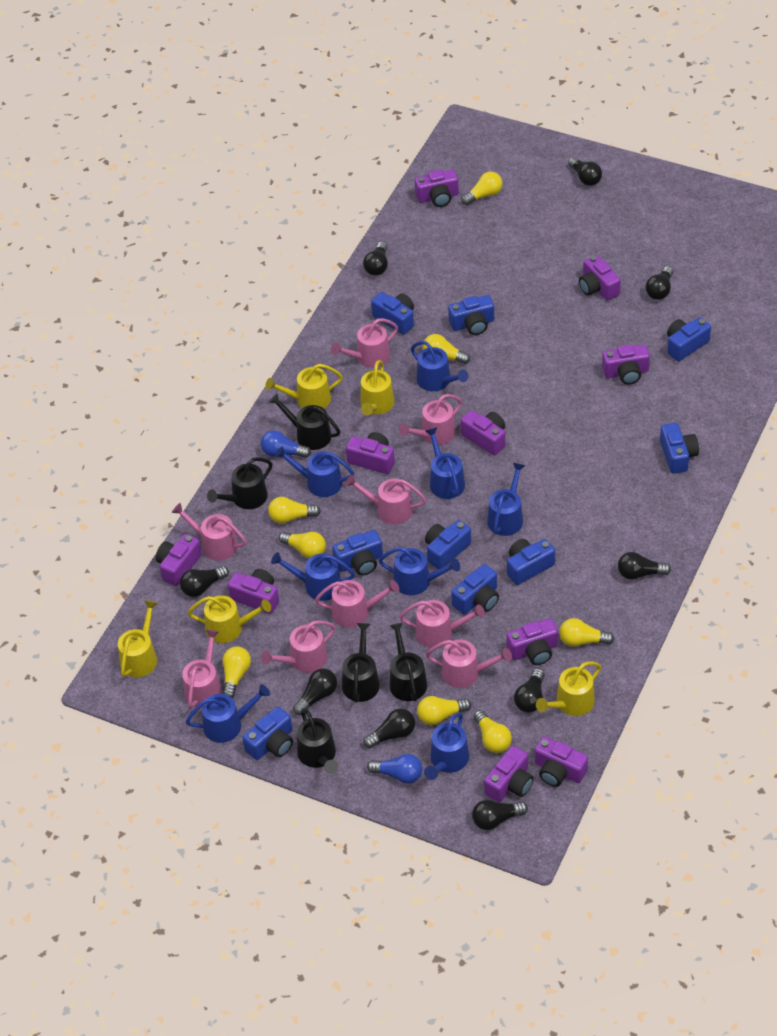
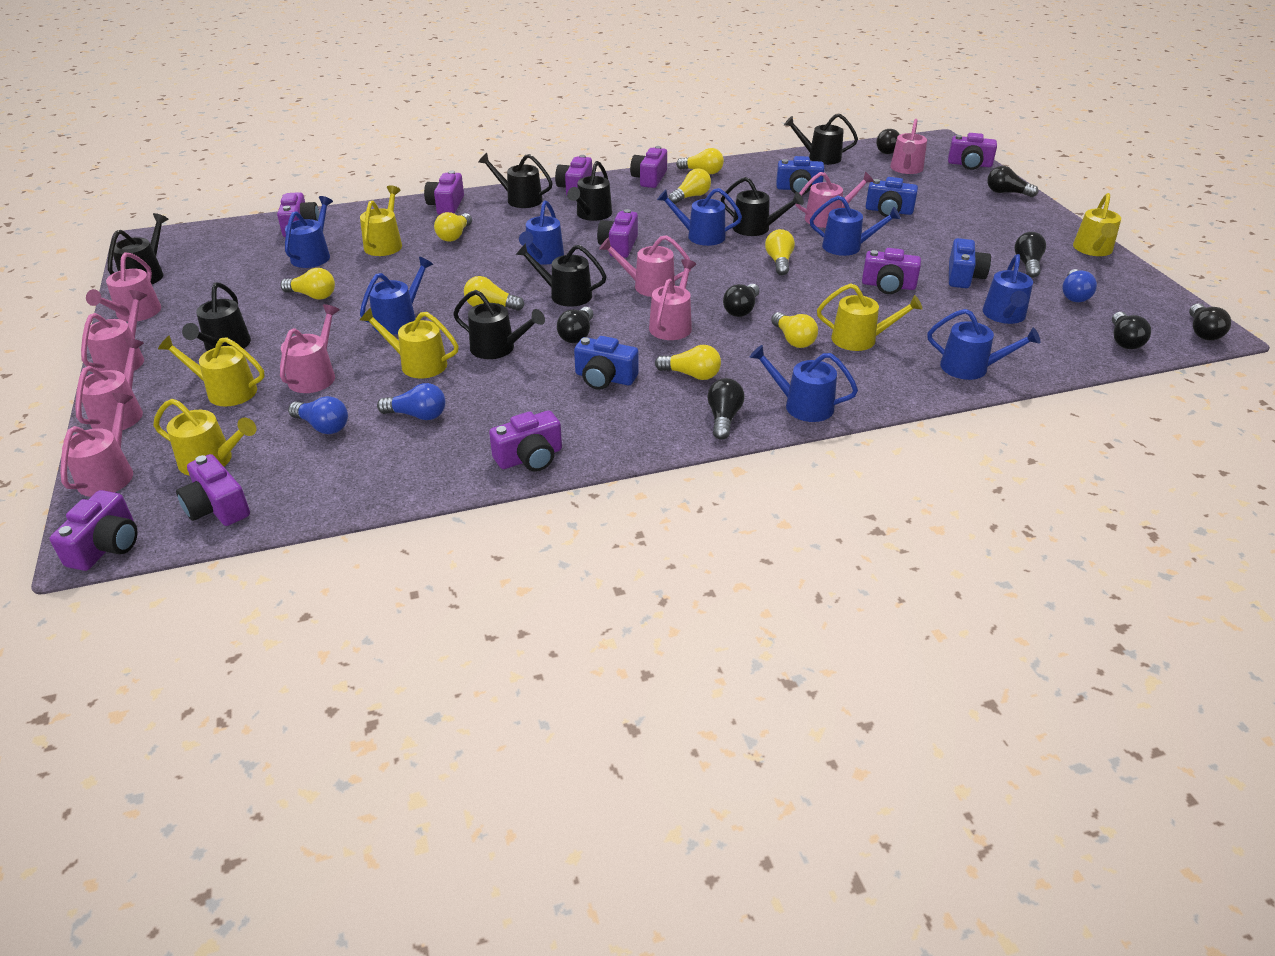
black light bulb: [180,566,229,597] [293,668,337,715] [363,242,388,276] [363,708,415,748] [472,800,528,830] [514,668,545,713] [568,157,602,186] [618,552,671,580] [646,266,673,300] = 9 -> [557,307,593,343] [707,378,744,440] [723,284,759,317] [876,129,900,154] [987,166,1038,197] [1015,232,1046,278] [1112,312,1151,349] [1189,304,1231,340] = 8
black watering can: [207,457,272,509] [269,393,340,450] [297,708,338,774] [342,623,380,703] [389,623,427,701] = 5 -> [108,213,168,284] [182,283,251,351] [453,290,545,359] [478,153,552,208] [516,243,607,307] [567,161,612,221] [721,177,804,236] [784,114,858,165] = 8
blue camera: [242,707,293,760] [332,530,383,575] [371,292,414,335] [425,520,471,569] [448,295,494,335] [451,564,499,615] [507,539,555,585] [660,423,699,474] [667,317,711,361] = 9 -> [574,336,638,390] [776,156,825,195] [866,177,918,217] [949,238,991,288] = 4
blue light bulb: [261,430,311,458] [367,754,422,784] = 2 -> [288,396,348,434] [377,383,445,420] [1062,269,1097,302] = 3
yellow watering can: [118,600,158,677] [188,595,271,643] [266,364,343,409] [360,360,395,415] [536,662,601,716] = 5 -> [153,399,256,476] [158,335,265,407] [360,185,402,256] [360,308,459,378] [817,283,923,351] [1073,193,1121,256] = 6

